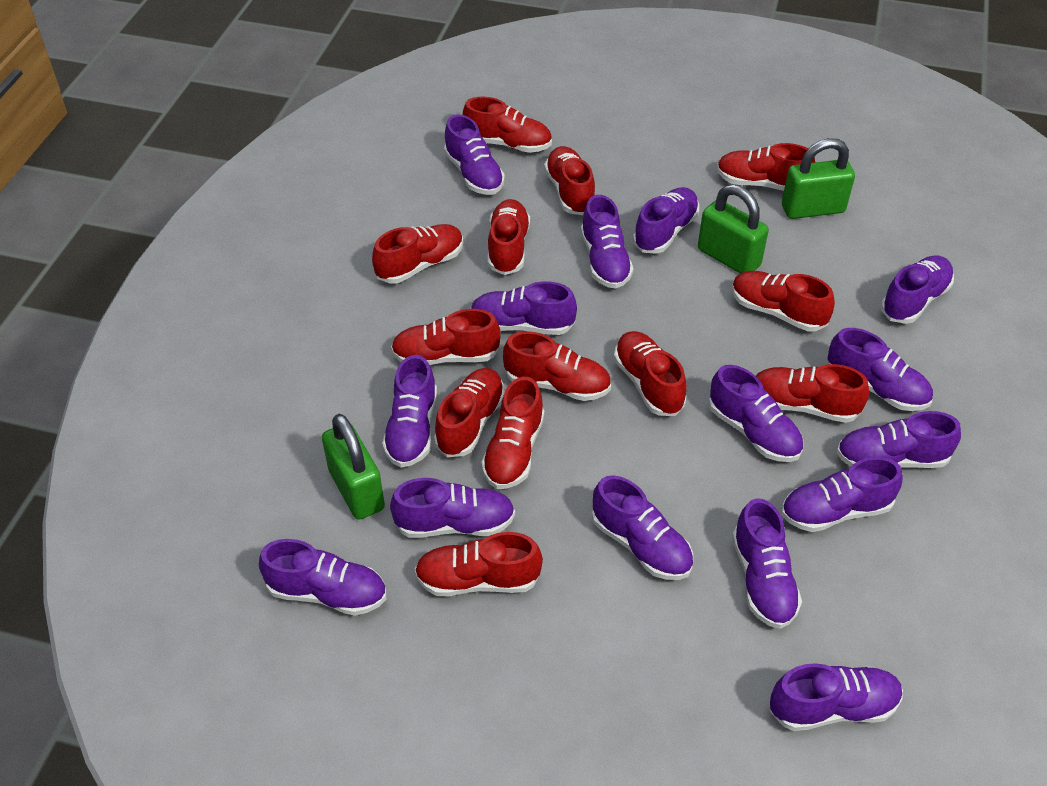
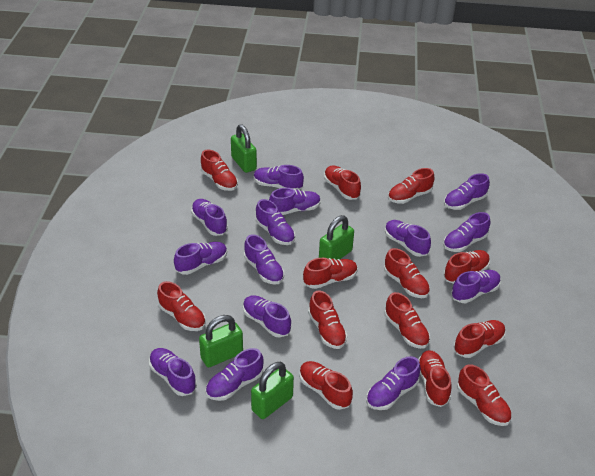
green padlock: [322,414,385,520] [698,184,769,273] [782,138,855,219] = 3 -> [199,315,243,367] [231,124,257,173] [251,362,294,419] [319,215,354,260] = 4
purple shoe: [259,539,386,616] [382,355,437,468] [390,478,515,538] [444,114,505,195] [470,281,577,335] [581,195,633,289] [592,475,693,580] [633,187,699,254] [709,365,803,462] [732,498,802,629] [770,663,903,731] [781,457,903,532] [828,328,933,411] [836,411,961,468] [881,256,954,324] = 15 -> [149,348,197,396] [174,242,227,275] [191,199,228,236] [205,348,263,401] [243,295,291,338] [244,234,284,285] [254,165,304,190] [255,199,295,245] [269,188,321,215] [366,356,421,410] [385,220,431,257] [443,212,490,252] [444,173,490,210] [451,270,501,303] = 14

